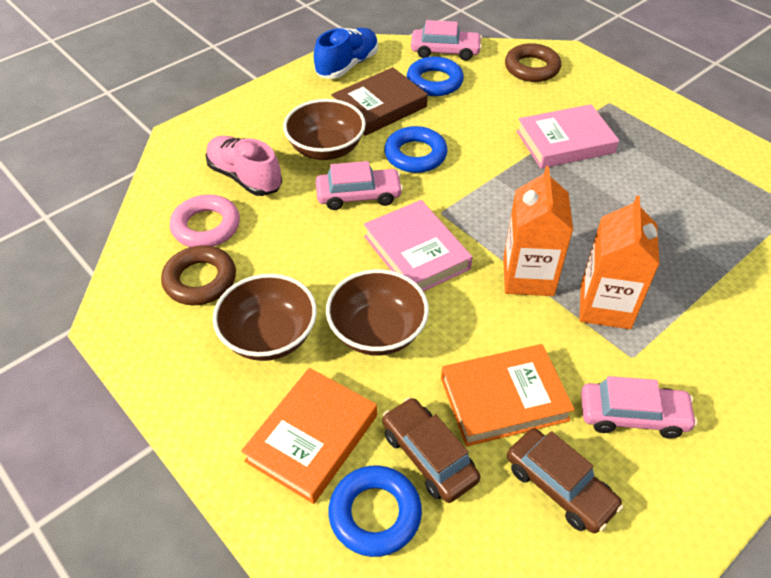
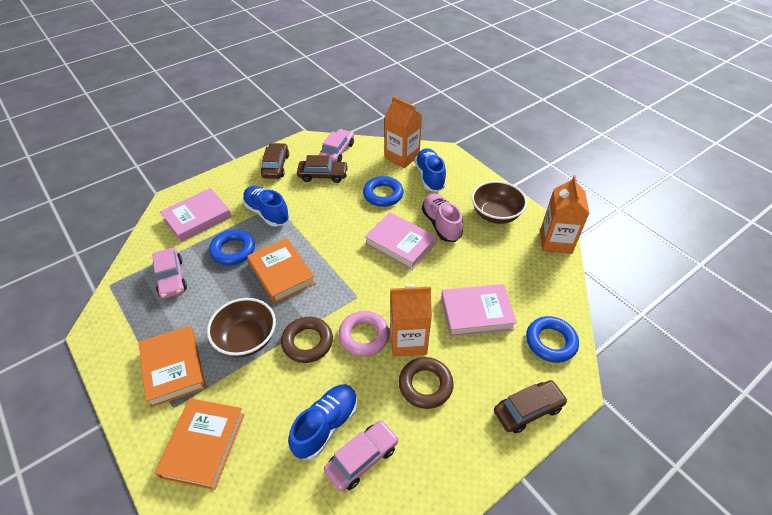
blue shoe: [314,28,378,79] = 1 -> [243,186,290,227] [288,384,358,460] [415,148,446,192] = 3
brown book: [331,67,428,136] = 1 -> none = 0
brown bowl: [213,274,317,361] [283,99,366,160] [326,269,429,356] = 3 -> [207,298,276,357] [472,181,527,224] = 2
brown car: [383,397,480,503] [507,428,623,533] = 2 -> [261,143,289,179] [297,155,348,183] [494,380,568,433] = 3
orange book: [241,368,377,504] [441,344,575,447] = 2 -> [139,326,205,407] [155,398,245,490] [247,238,316,304] = 3
orange carton: [503,166,573,296] [580,195,660,329] = 2 -> [385,96,422,168] [390,285,432,357] [540,175,590,254] = 3
pink book: [364,200,472,291] [516,104,619,168] = 2 -> [160,188,232,242] [365,212,437,270] [441,284,517,337] = 3

